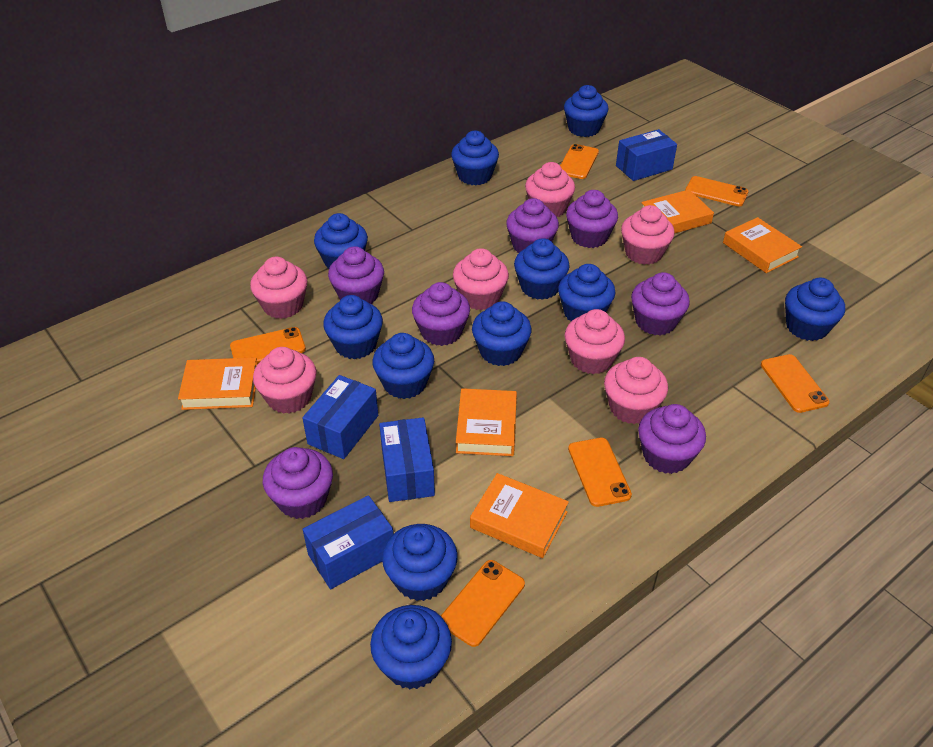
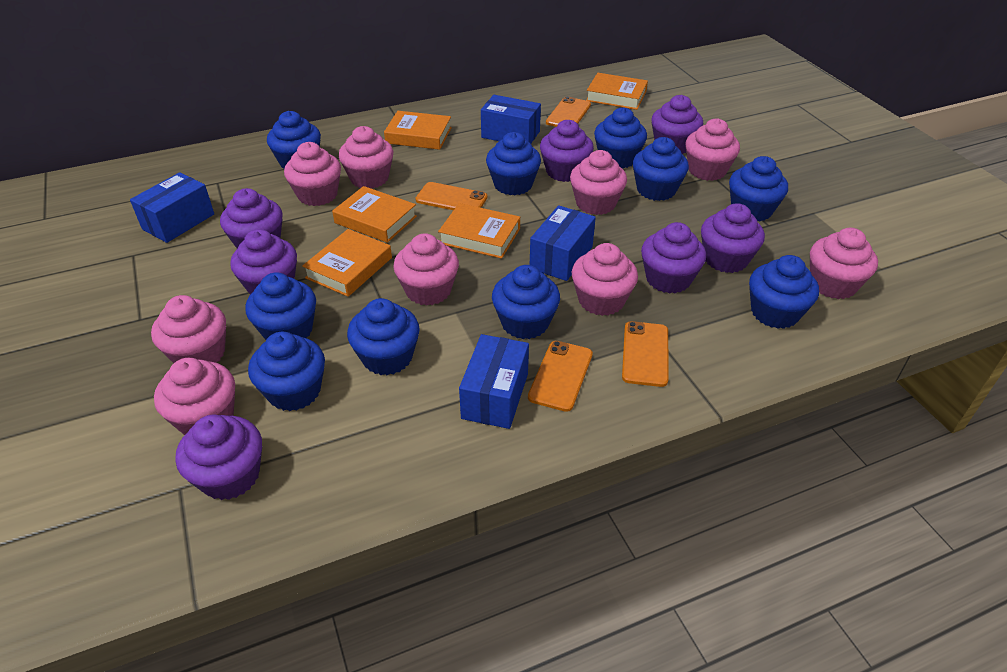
blue cupcake: [314,213,368,269] [323,295,383,359] [370,605,452,690] [372,333,434,399] [382,524,458,601] [451,131,499,185] [472,301,532,366] [514,238,569,300] [558,264,615,321] [564,85,608,137] [785,278,845,341] = 11 -> [245,272,316,340] [248,332,325,411] [267,111,321,169] [347,298,420,375] [486,132,541,195] [492,265,560,339] [594,107,647,169] [633,137,689,201] [729,156,788,222] [749,255,819,329] = 10
orange phone: [230,327,306,363] [441,560,525,647] [560,144,599,179] [568,438,632,507] [685,176,748,207] [761,354,830,413] = 6 -> [415,182,487,210] [528,341,593,412] [546,96,591,127] [622,321,668,387] = 4
pink cupcake: [250,256,308,319] [253,347,317,414] [453,248,509,310] [525,162,575,217] [565,309,625,374] [604,357,668,424] [621,205,675,265] = 7 -> [151,295,226,363] [154,358,235,435] [284,142,341,206] [339,126,393,188] [393,233,459,306] [570,150,627,215] [572,243,638,316] [685,119,740,181] [810,228,878,299] = 9

